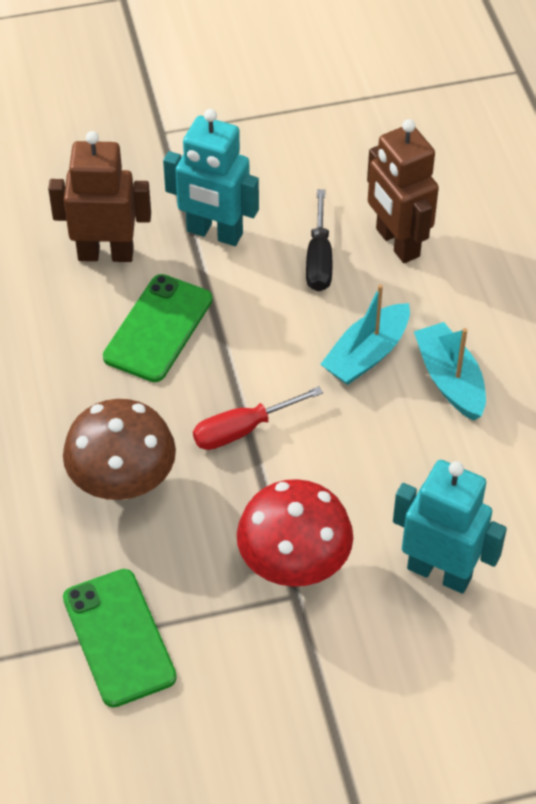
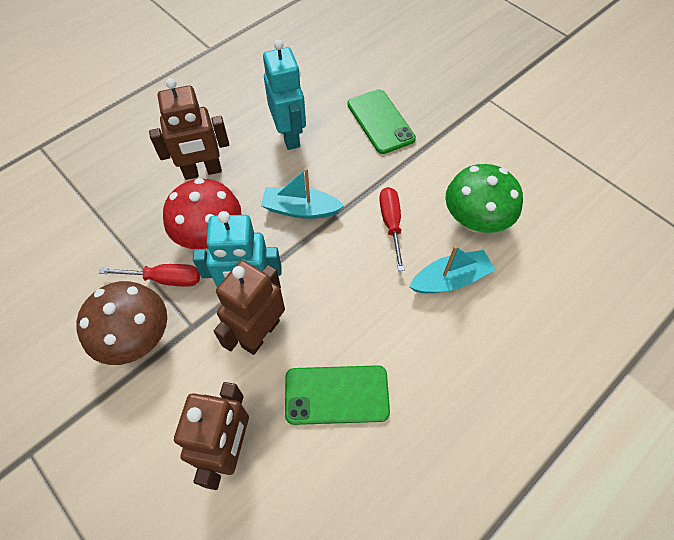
black screwdriver: [306,189,332,292] = 1 -> none = 0
brown robot: [48,131,151,262] [367,119,439,263] = 2 -> [149,78,229,180] [174,382,249,490] [214,260,285,355] = 3
green mushroom: none = 0 -> [445,164,523,233] = 1
red screwdriver: [193,386,323,450] = 1 -> [99,264,200,287] [379,187,405,271] = 2

